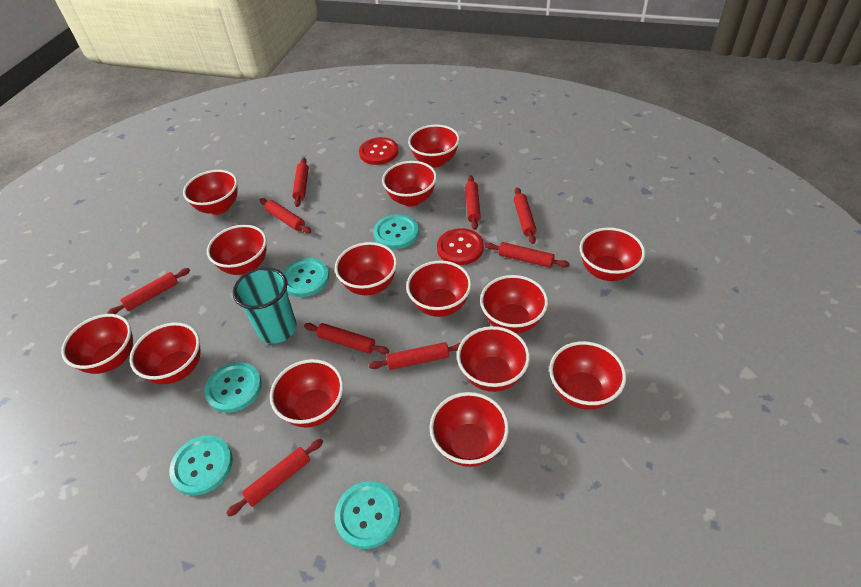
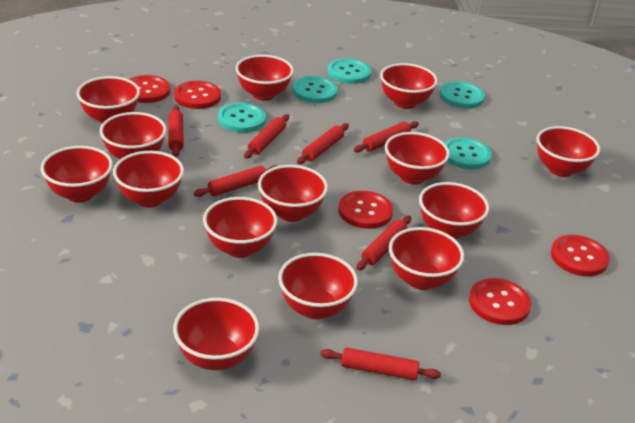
red button: [359,137,398,165] [437,228,484,265] = 2 -> [129,75,170,103] [174,81,221,109] [338,191,393,229] [469,278,531,325] [551,235,610,276] = 5
red rolling pin: [107,268,190,314] [226,439,323,516] [260,198,311,233] [292,158,309,207] [304,323,389,354] [369,342,460,370] [465,175,481,230] [484,242,570,268] [514,187,536,244] = 9 -> [168,106,184,157] [194,165,277,197] [244,114,289,158] [297,123,349,164] [320,347,441,380] [354,121,419,153] [356,216,411,270] = 7
turquoise cup: [233,267,297,344] = 1 -> none = 0

